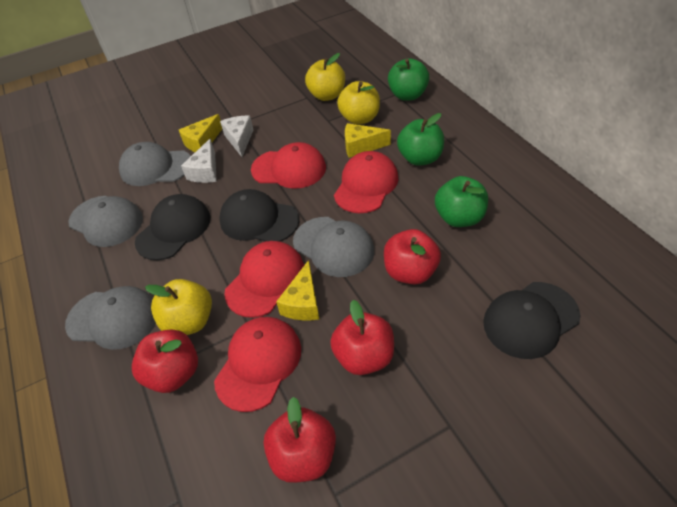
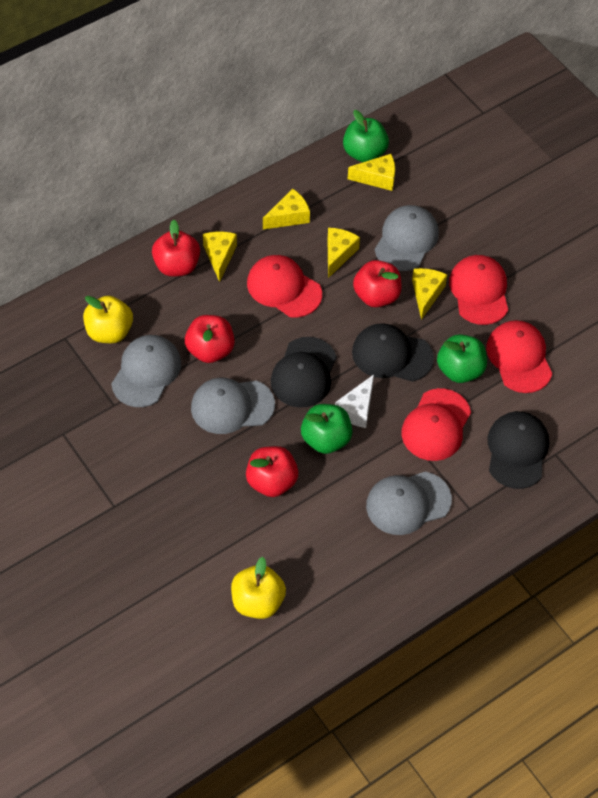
white cheese: [181,139,217,183] [220,116,253,157] = 2 -> [335,375,374,428] = 1
yellow apple: [145,279,212,335] [305,53,345,101] [337,81,380,125] = 3 -> [83,296,133,343] [231,557,286,619] = 2
yellow cheese: [179,114,222,152] [276,260,319,320] [345,123,391,158] = 3 -> [203,232,237,282] [263,189,310,229] [327,228,360,278] [348,154,395,191] [412,268,447,320] = 5

